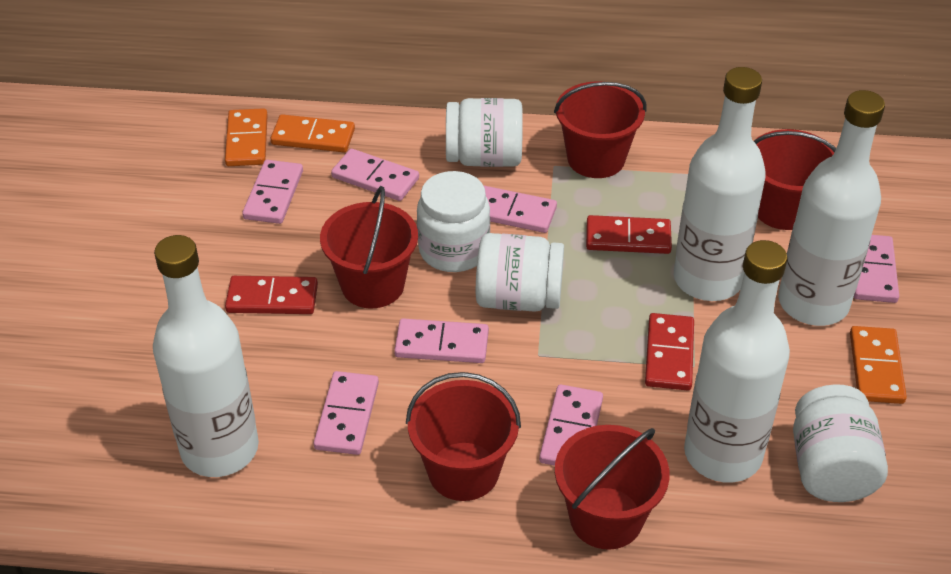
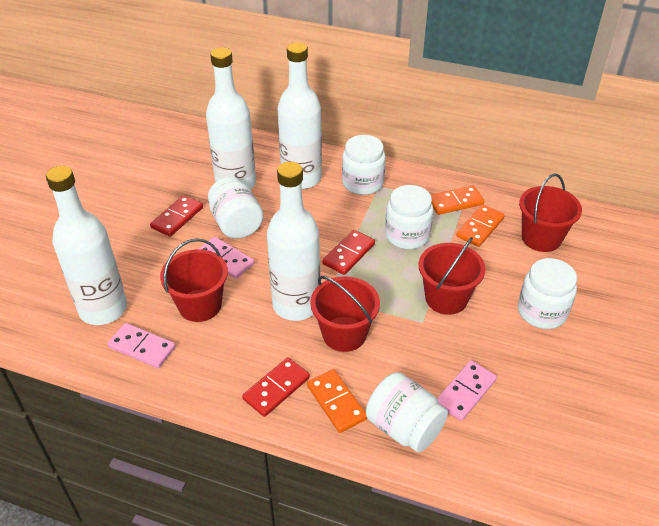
pink domino: [242,160,303,224] [314,371,379,455] [331,149,419,201] [394,318,489,363] [483,185,557,233] [539,384,603,466] [854,235,899,303] = 7 -> [107,323,176,368] [199,237,254,279] [437,360,497,421] = 3
red bucket: [320,186,418,309] [406,372,521,501] [554,81,646,178] [555,425,670,550] [754,129,836,230] = 5 -> [160,238,228,322] [310,276,380,352] [419,237,486,315] [519,173,582,252] = 4
white jar: [417,171,490,272] [446,98,523,167] [476,233,564,312] [793,384,888,502] = 4 -> [208,177,263,239] [342,135,386,195] [366,372,448,453] [385,185,434,249] [518,258,577,329] = 5

